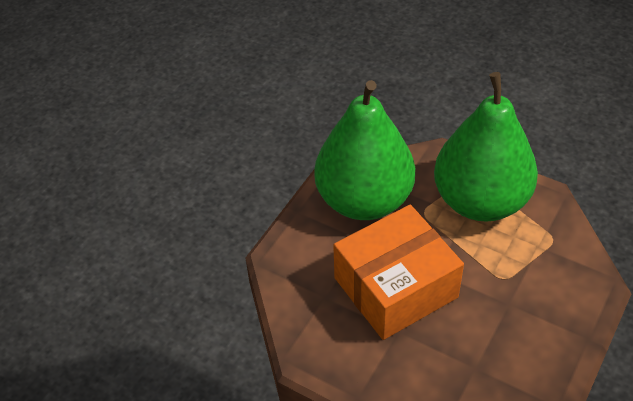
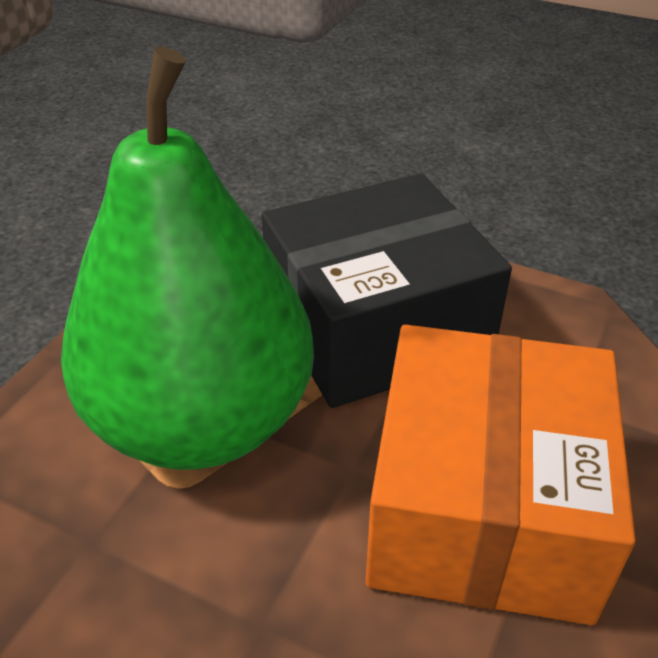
black box: none = 0 -> [262,174,512,408] = 1
green pear: [314,80,415,220] [434,72,538,222] = 2 -> [61,47,314,470] = 1

